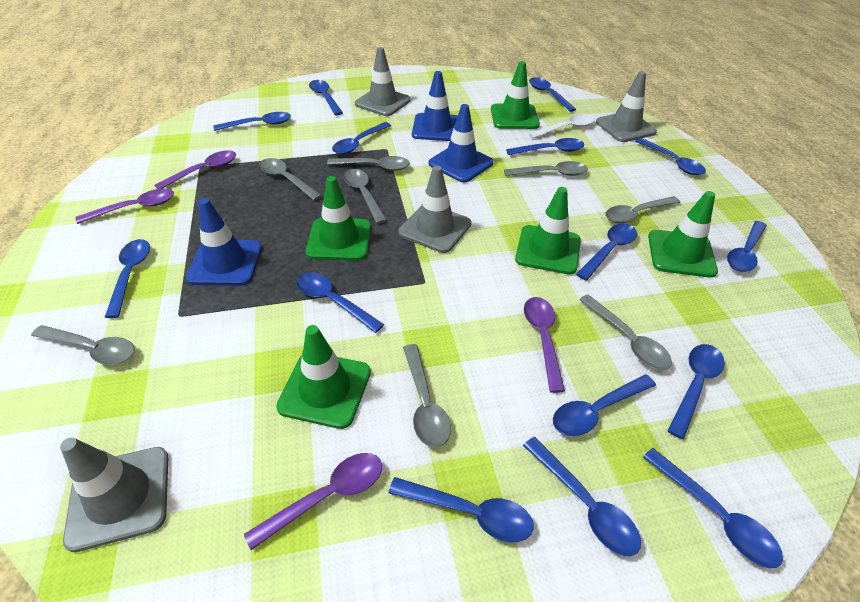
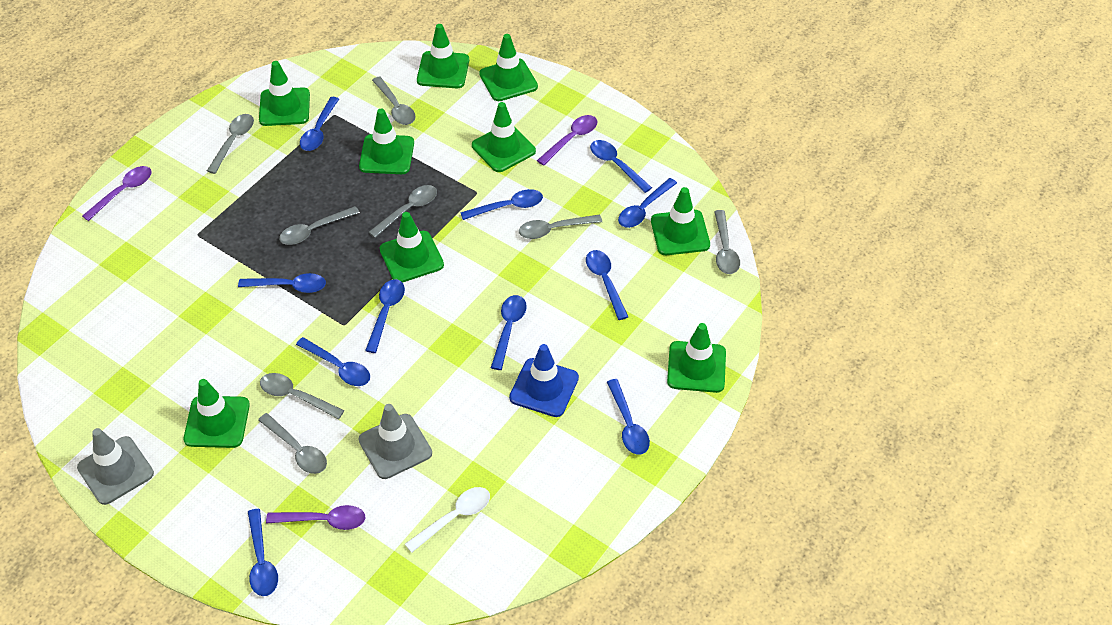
blue spoon: [105,239,150,318] [213,112,291,131] [296,272,384,333] [309,80,343,116] [332,122,391,154] [388,477,534,542] [506,138,584,155] [523,437,641,556] [529,77,576,112] [553,374,656,436] [576,223,637,281] [635,138,706,175] [643,448,783,568] [668,344,725,439] [727,221,767,272] = 15 -> [238,273,326,293] [248,509,278,596] [296,337,370,386] [300,97,339,151] [365,279,405,353] [460,189,543,220] [491,295,527,370] [586,250,628,320] [590,140,652,193] [607,379,650,455] [618,178,677,228] = 11
blue traffic cone: [186,198,262,286] [412,71,458,141] [428,104,494,182] = 3 -> [509,344,579,417] = 1
green traffic cone: [276,325,371,429] [306,176,371,261] [491,61,540,129] [515,187,581,275] [648,191,718,278] = 5 -> [184,379,250,448] [259,61,310,126] [359,109,414,174] [380,212,444,283] [417,24,469,88] [472,102,536,172] [479,34,538,101] [651,187,710,255] [667,323,726,393] = 9
grey traffic cone: [60,437,168,552] [355,47,411,116] [398,166,471,253] [596,71,657,142] = 4 -> [77,428,154,505] [359,404,432,479] = 2
purple spoon: [76,189,174,224] [155,150,236,189] [244,453,382,550] [524,297,565,393] = 4 -> [82,166,152,221] [266,505,365,530] [537,115,597,166] = 3

